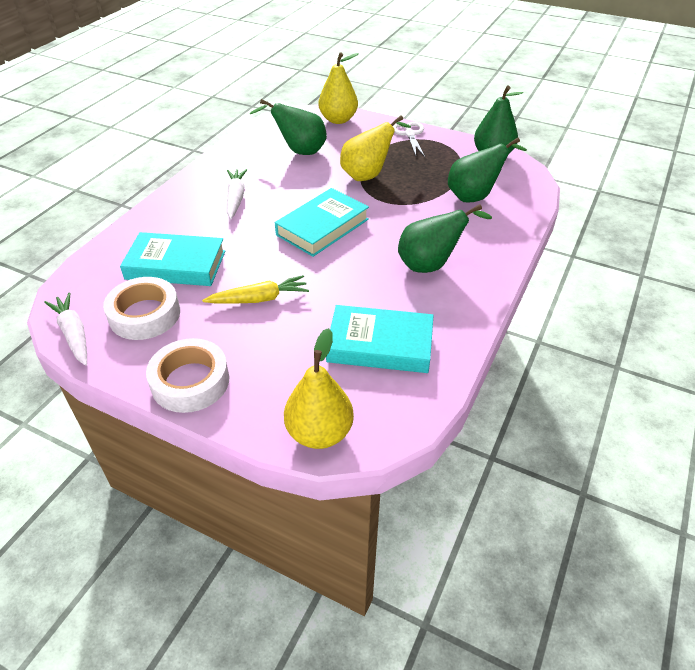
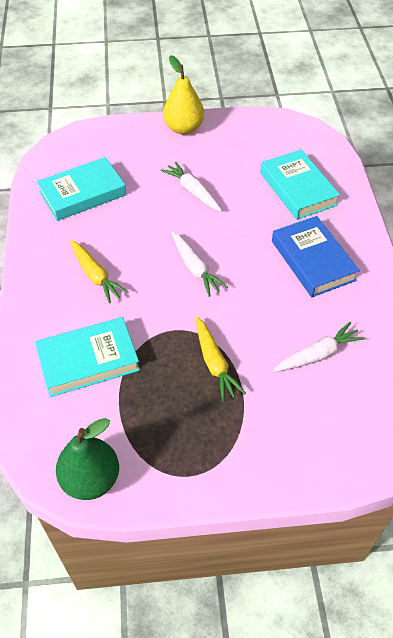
blue book: none = 0 -> [272,216,360,297] = 1
green pear: [249,99,327,155] [398,204,492,273] [448,137,527,203] [474,86,523,154] = 4 -> [56,418,119,500] = 1
white carrot: [44,292,87,366] [227,169,247,219] = 2 -> [161,161,222,211] [171,232,228,297] [273,322,365,372] = 3
white scissors: [393,121,425,157] = 1 -> none = 0
white tape: [103,277,180,340] [146,338,229,413] = 2 -> none = 0
yellow carrot: [202,275,309,304] = 1 -> [70,240,128,303] [196,317,246,402] = 2
yellow pear: [284,328,354,449] [318,52,359,124] [340,115,411,181] = 3 -> [163,55,204,135] = 1

